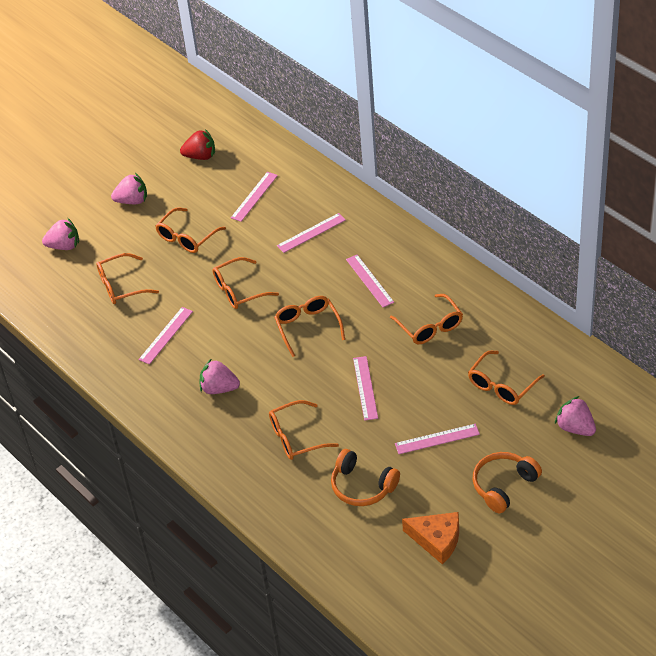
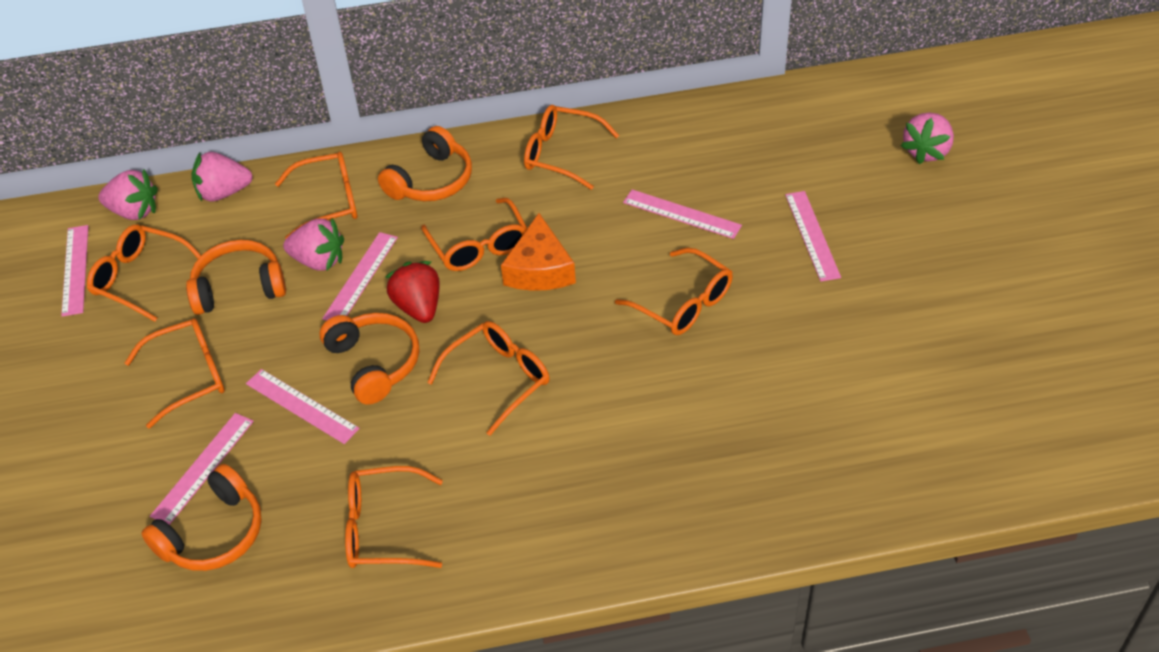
orange glasses: [96,253,159,304] [155,208,226,253] [212,257,279,309] [269,400,339,460] [274,296,345,357] [390,294,463,344] [468,351,545,405] = 7 -> [87,225,201,322] [125,318,225,429] [275,152,357,239] [345,466,443,568] [421,198,527,271] [427,321,550,436] [524,105,619,190] [615,248,733,335] = 8
orange headphones: [331,449,400,506] [473,452,542,513] = 2 -> [141,464,262,571] [186,240,286,315] [320,313,419,404] [378,126,472,201] = 4

